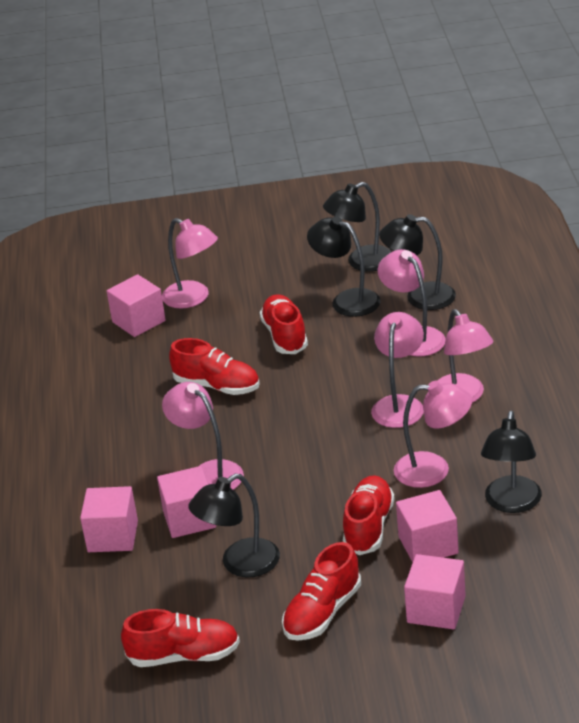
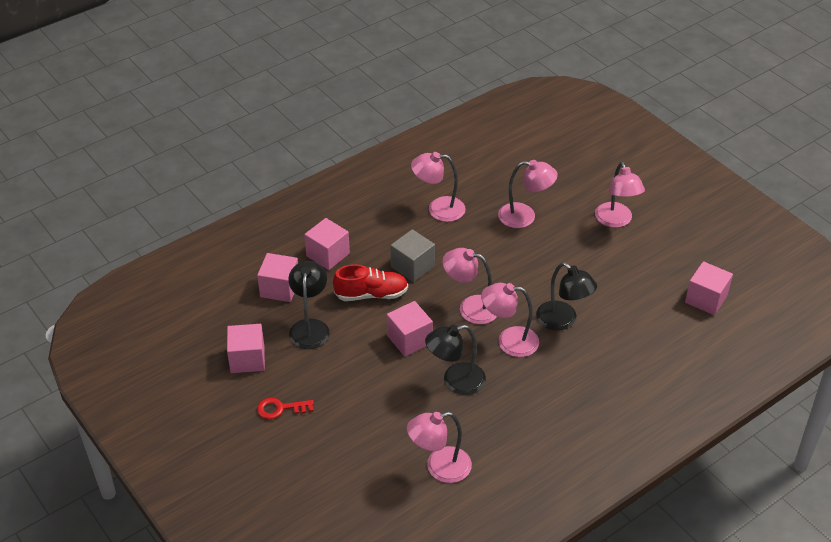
black lamp: [188,474,280,577] [307,216,381,317] [323,182,392,272] [379,214,456,310] [481,411,542,513] = 5 -> [288,261,330,349] [425,325,486,395] [536,262,597,330] = 3
grey cube: none = 0 -> [390,229,435,282] = 1
red key: none = 0 -> [257,398,314,419] = 1
red shoe: [121,609,240,667] [169,338,259,395] [260,294,308,354] [282,542,361,641] [343,475,394,555] = 5 -> [333,264,408,301] = 1

